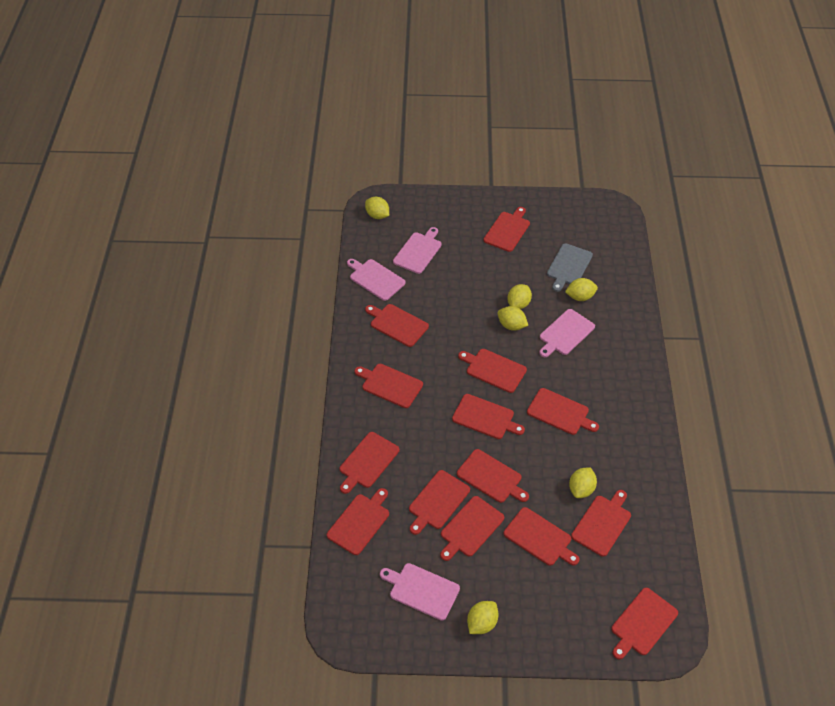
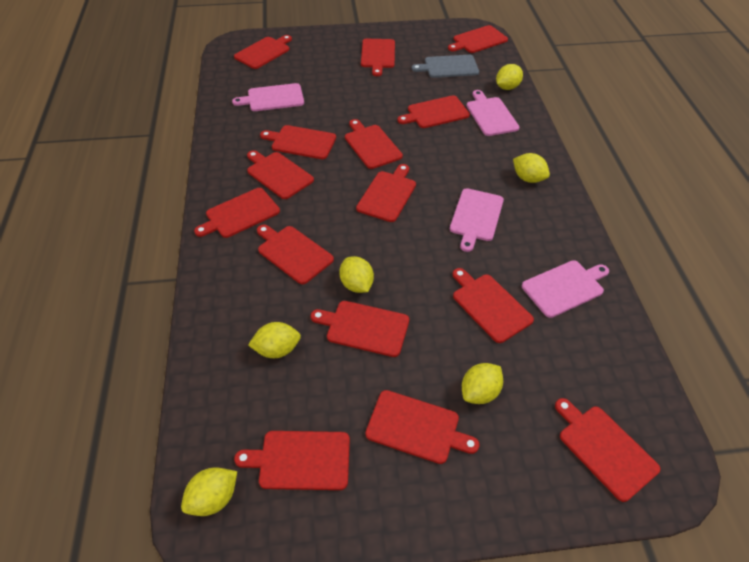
red cutting board: [327,488,389,555] [340,432,399,494] [354,364,423,408] [365,304,429,347] [409,470,470,535] [440,496,504,561] [452,394,525,439] [457,449,529,503] [458,349,527,393] [483,207,530,252] [504,507,579,566] [527,388,599,435] [571,490,631,557] [611,588,678,660] = 14 -> [194,188,280,238] [234,35,292,69] [234,431,350,490] [247,150,314,199] [257,225,334,284] [260,125,336,159] [311,301,409,357] [345,119,403,169] [356,164,416,222] [361,39,395,76] [365,390,479,464] [397,96,470,128] [448,25,508,53] [452,268,534,343] [555,398,660,502] = 15

